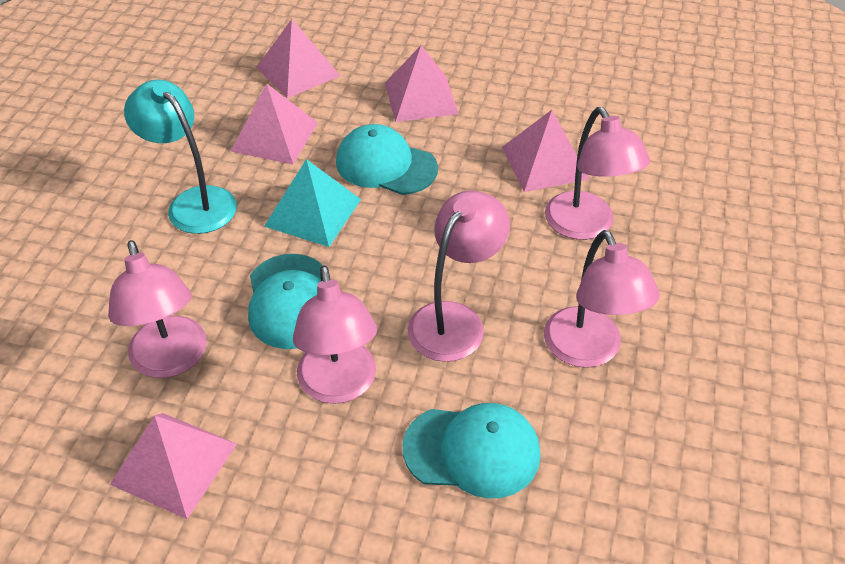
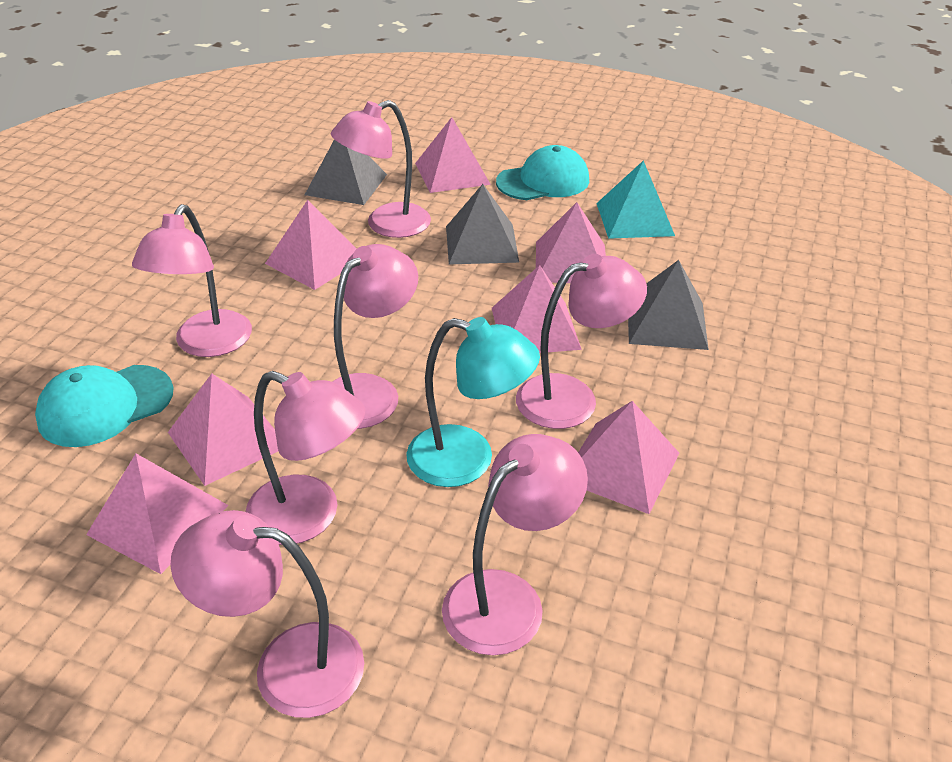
grey pyramid: none = 0 -> [305,140,387,205] [446,184,519,264] [628,260,709,350] = 3
pink lamp: [108,240,207,378] [293,265,377,404] [408,190,510,362] [544,230,660,368] [545,107,650,240] = 5 -> [132,204,252,357] [170,510,364,718] [245,371,365,545] [331,100,431,238] [332,244,418,429] [442,434,588,655] [516,254,647,429] = 7
pink pyramid: [110,413,237,519] [231,83,318,164] [256,19,341,98] [385,46,459,122] [502,110,589,192] = 5 -> [86,454,229,574] [168,374,278,486] [265,200,356,290] [415,117,491,193] [492,265,582,353] [536,202,606,283] [578,401,679,514] = 7
turquoise cap: [248,254,322,349] [336,124,438,195] [403,403,541,498] = 3 -> [35,365,174,447] [496,145,589,200] = 2

